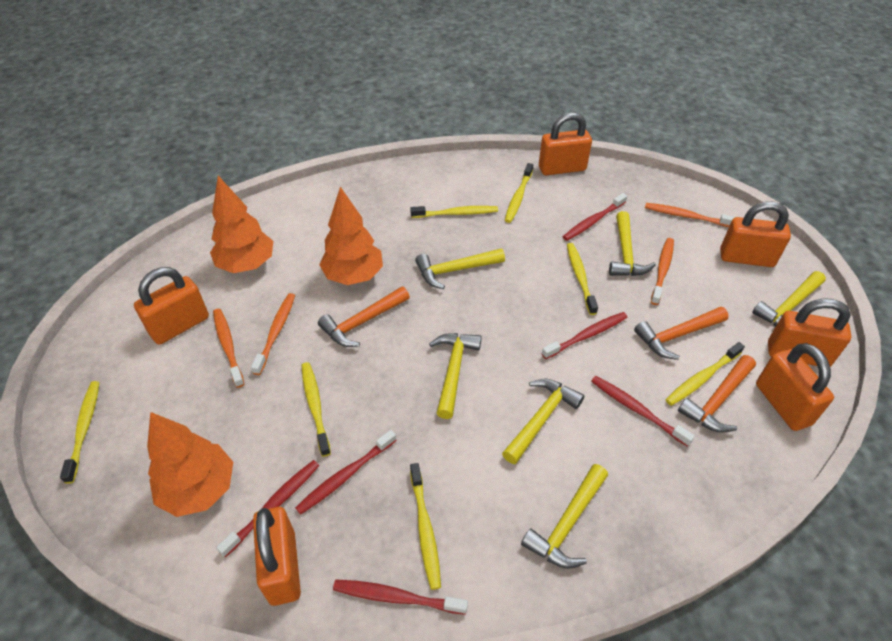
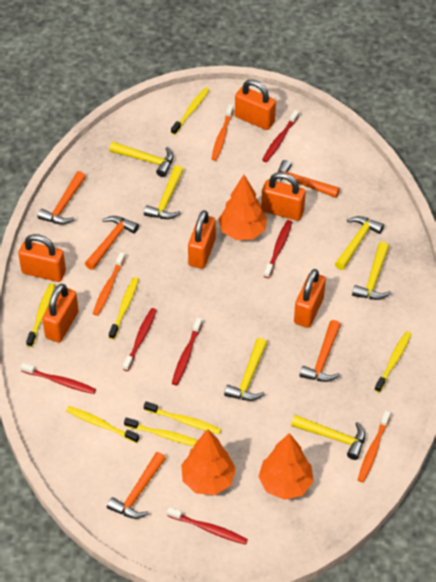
orange hammer: [318,287,410,347] [634,307,729,360] [678,355,756,432] = 3 -> [38,171,86,225] [85,216,139,270] [107,452,166,519] [276,160,340,198] [299,320,341,382] = 5
orange toothbrush: [213,308,244,388] [251,293,295,375] [645,203,735,227] [651,238,674,305] = 4 -> [93,252,126,316] [212,104,234,161] [358,411,391,482] = 3

